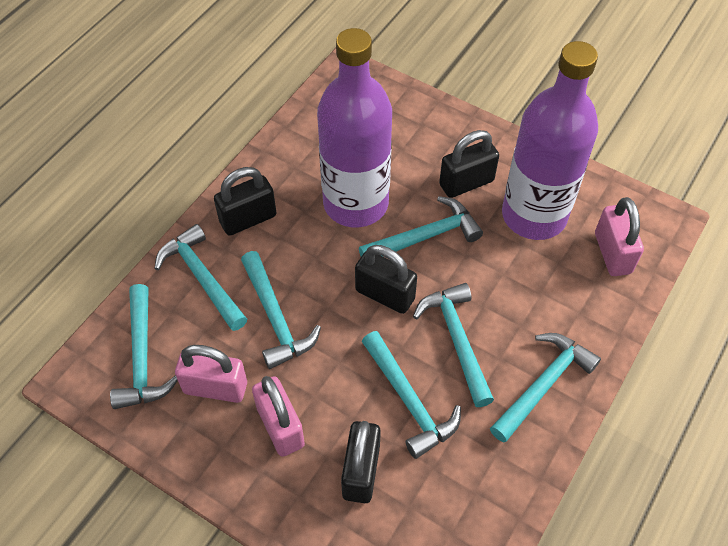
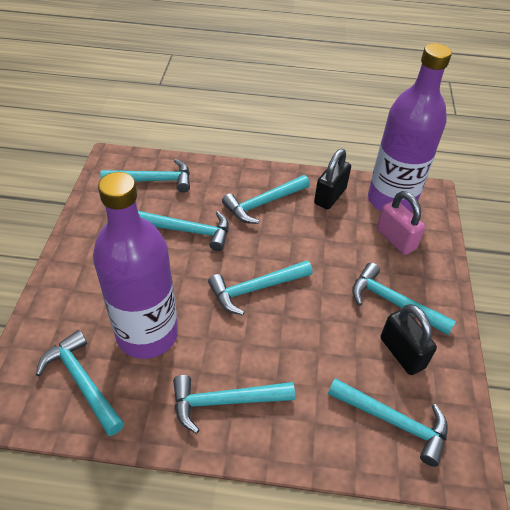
black padlock: [214,167,277,236] [341,421,381,503] [355,245,417,314] [439,130,499,198] = 4 -> [314,149,351,209] [381,304,437,375] = 2
pink padlock: [175,345,247,403] [252,376,305,457] [595,197,644,276] = 3 -> [377,191,426,255] = 1
turquoise hammer: [110,284,178,409] [154,224,247,331] [241,251,321,369] [359,196,483,257] [362,331,461,459] [413,283,494,407] [490,333,601,442] = 7 -> [36,330,124,436] [100,159,190,193] [138,211,229,251] [173,375,295,434] [208,261,313,315] [222,175,310,224] [328,378,448,467] [352,263,456,335] = 8

